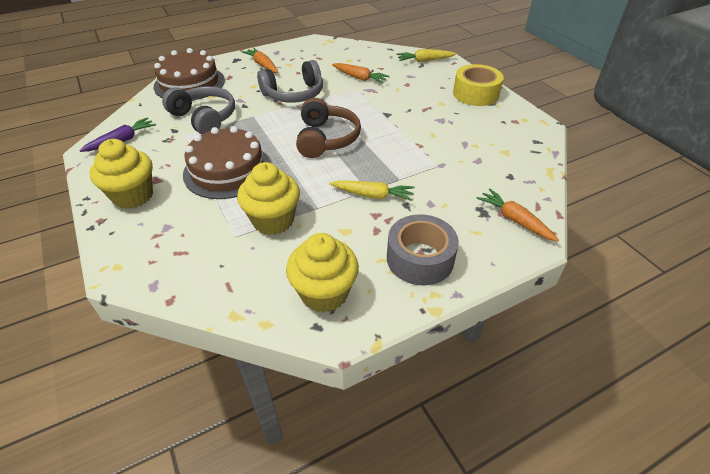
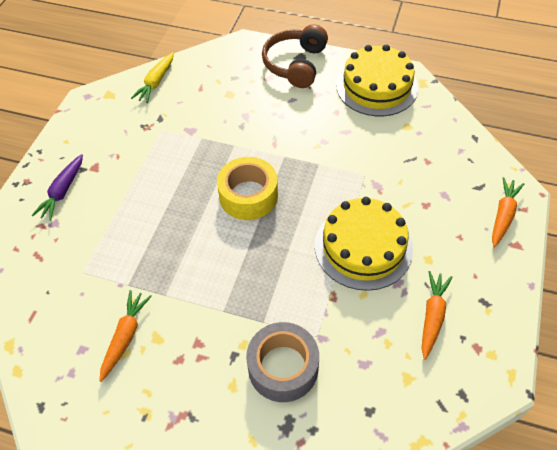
brown cake: [154,48,225,101] [183,126,271,199] = 2 -> none = 0
grey headphones: [162,86,235,134] [257,60,323,103] = 2 -> none = 0
yellow cake: none = 0 -> [315,197,413,291] [336,44,418,116] = 2
yellow carrot: [329,180,415,201] [397,49,456,62] = 2 -> [131,52,174,103] = 1
yellow cupcake: [90,139,153,209] [237,162,300,235] [286,233,359,313] = 3 -> none = 0

